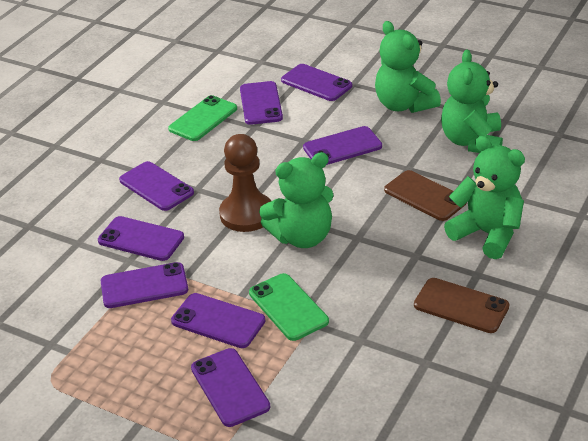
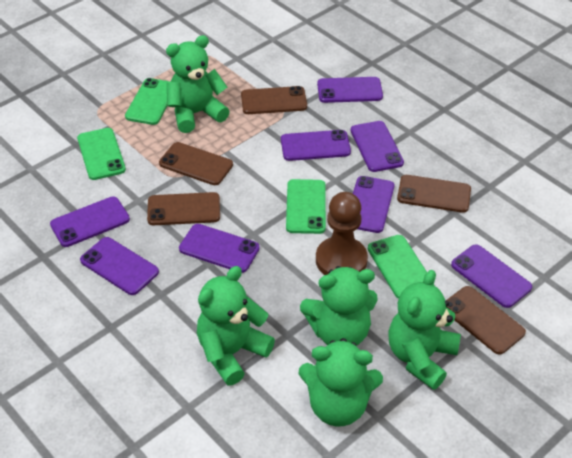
brown phone: [384,170,467,221] [414,278,509,333] = 2 -> [147,192,220,225] [159,142,233,185] [241,86,307,114] [397,175,471,213] [447,286,526,355] = 5
green phone: [168,95,237,141] [249,273,329,341] = 2 -> [77,128,126,180] [125,78,170,125] [286,179,326,234] [368,235,434,299] = 4
green teddy bear: [259,152,334,248] [375,21,441,113] [441,50,503,153] [444,136,525,259] = 4 -> [166,35,230,133] [197,266,275,385] [299,338,383,426] [300,266,378,345] [389,270,461,390] = 5

